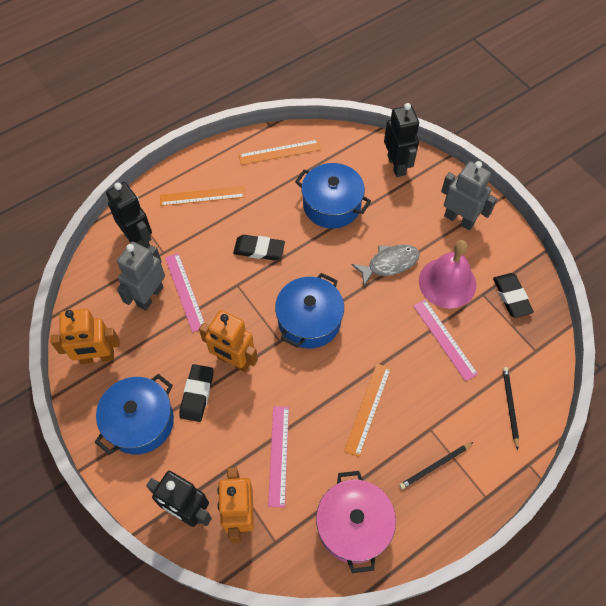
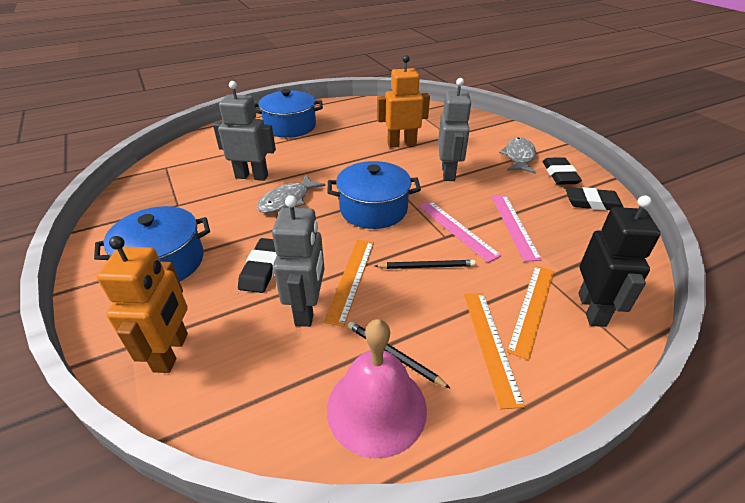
black robot: [106,182,152,249] [146,471,212,527] [384,103,419,177] = 3 -> [578,195,661,327] = 1
grey fish: [352,245,420,286] = 1 -> [257,174,326,213] [499,138,536,174] = 2
grey robot: [117,242,165,311] [441,161,497,230] = 2 -> [213,81,276,181] [272,195,325,327] [438,78,472,181] = 3
orange robot: [51,309,120,364] [199,310,258,372] [217,468,254,543] = 3 -> [97,236,188,373] [377,55,430,148] = 2
pink pot: [316,471,396,573] = 1 -> none = 0
pink ruler: [165,253,205,332] [268,406,289,507] [413,299,478,381] = 3 -> [418,201,502,263] [491,196,542,262] = 2

